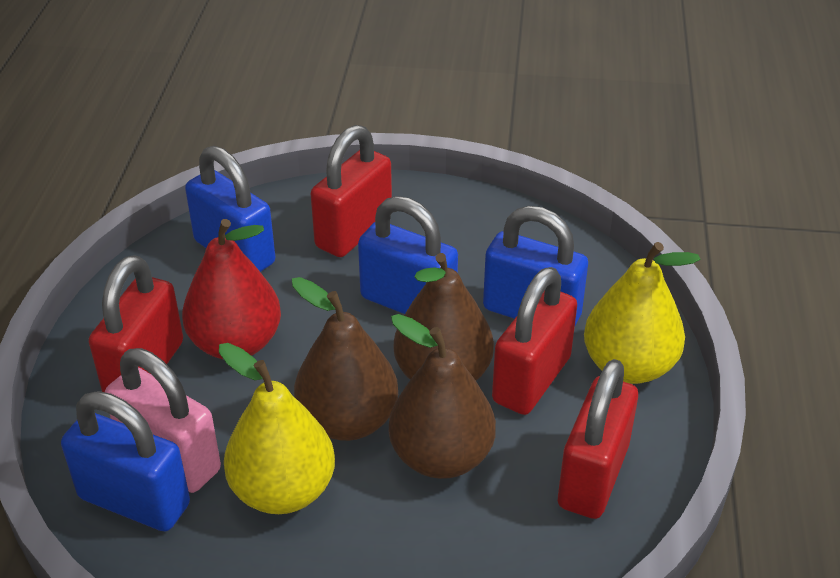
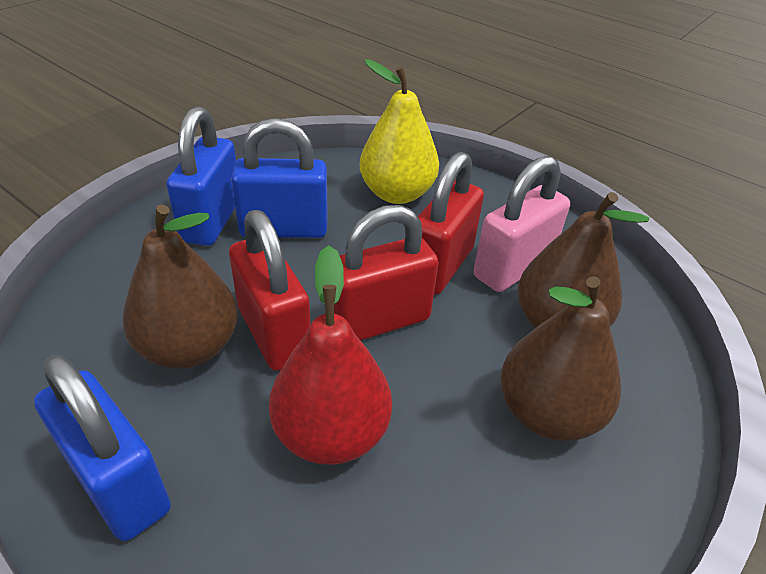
blue padlock: [61,391,190,531] [185,146,275,272] [358,196,458,314] [483,206,588,325] = 4 -> [34,355,171,541] [166,106,236,246] [231,118,328,238] = 3
red padlock: [89,255,183,392] [311,125,392,257] [492,267,577,415] [558,359,638,519] = 4 -> [229,210,311,371] [334,205,439,341] [418,152,484,295] = 3
yellow pear: [219,343,335,514] [584,242,701,384] = 2 -> [360,60,439,204] = 1

